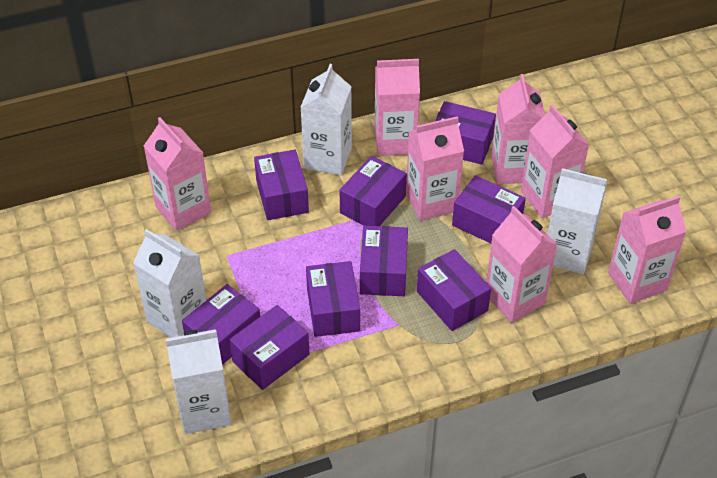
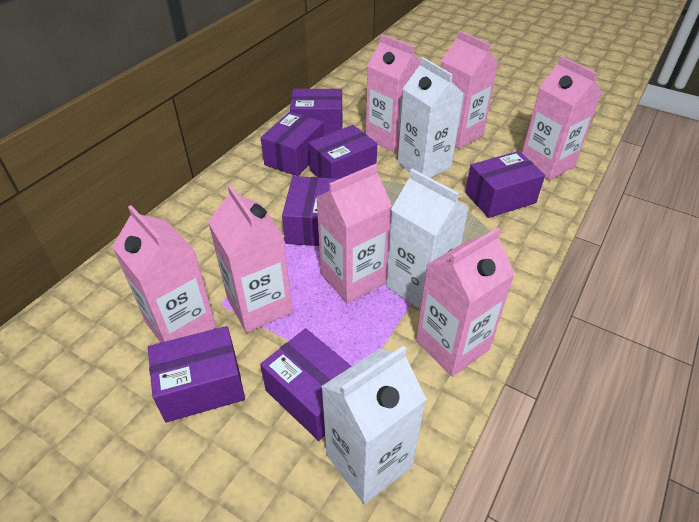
purple box: [182,284,260,365] [229,305,310,390] [254,150,309,220] [306,261,360,337] [340,156,407,226] [360,226,408,296] [417,249,491,331] [435,101,496,165] [452,175,526,243] = 9 -> [148,326,245,423] [260,328,352,441] [261,112,324,176] [282,176,337,246] [290,89,342,136] [308,125,377,180] [465,151,545,218] = 7
white carton: [133,229,206,337] [165,329,231,434] [300,64,352,175] [548,168,607,274] = 4 -> [321,346,426,504] [386,169,469,309] [398,57,464,178] = 3

